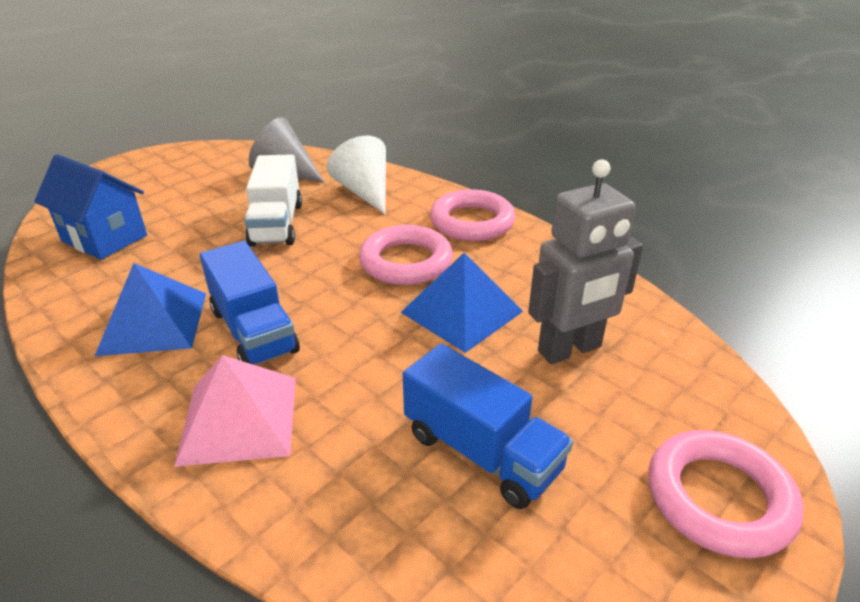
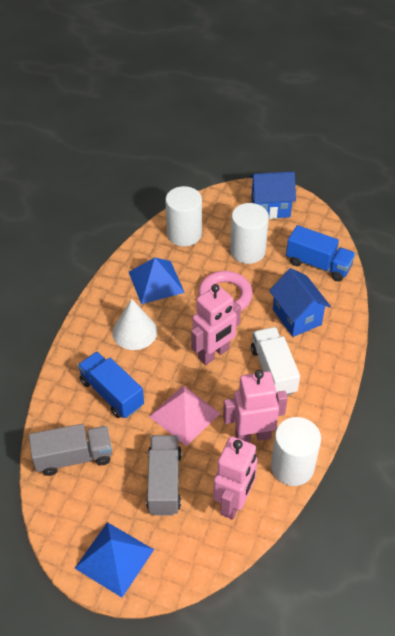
blue house: [34,154,147,260] = 1 -> [250,171,296,219] [269,268,331,337] = 2
grey cone: [249,117,325,183] = 1 -> none = 0
grey robot: [528,159,643,364] = 1 -> none = 0
grey truck: none = 0 -> [29,424,112,476] [146,435,182,515] = 2
pink ring: [359,225,453,285] [430,189,515,241] [649,430,804,558] = 3 -> [198,271,253,311] = 1
pink robot: none = 0 -> [191,284,241,365] [213,436,258,520] [223,370,288,442] = 3
white cylinder: none = 0 -> [165,186,202,246] [230,203,269,264] [271,417,321,486] = 3

